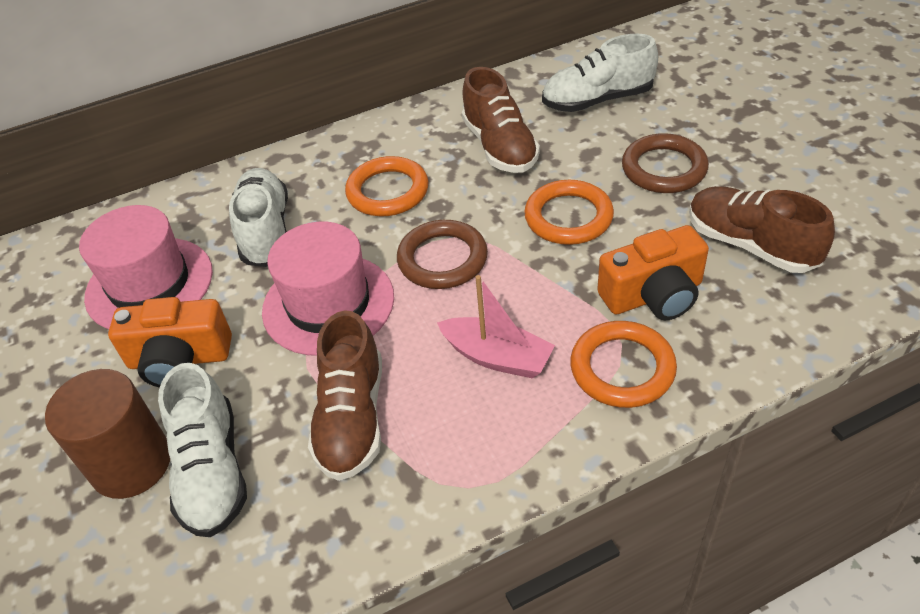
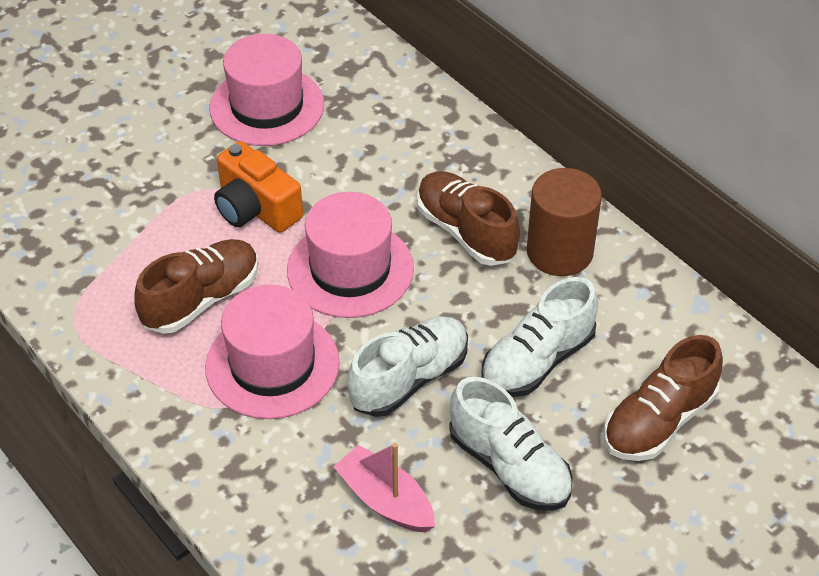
brown ring: [397,220,488,289] [622,133,709,193] = 2 -> none = 0
orange camera: [108,297,232,388] [597,225,709,321] = 2 -> [214,141,303,233] = 1
orange ring: [345,156,429,216] [524,180,614,245] [570,321,677,408] = 3 -> none = 0
pink hat: [79,205,213,329] [262,222,394,356] = 2 -> [205,285,340,419] [209,34,324,146] [287,192,414,318] = 3

